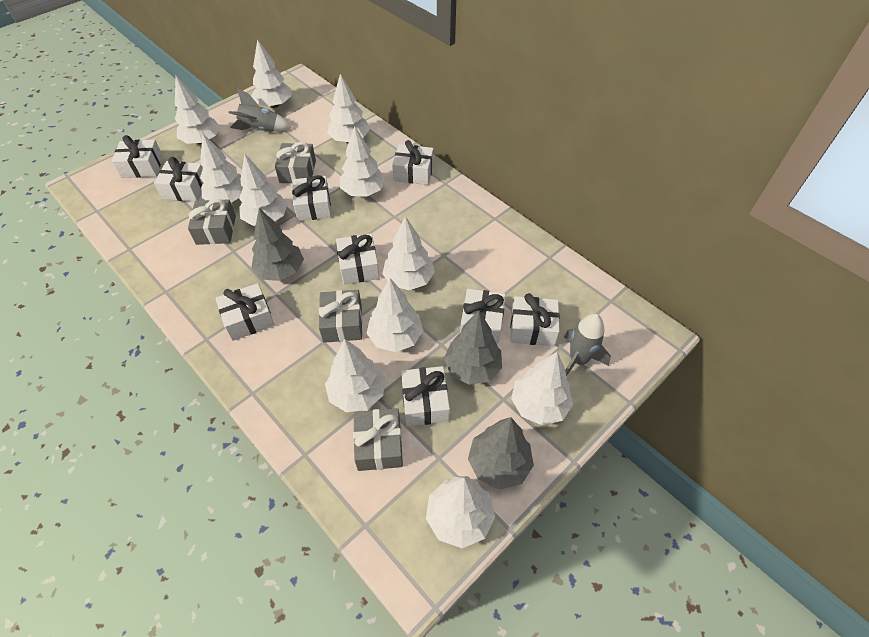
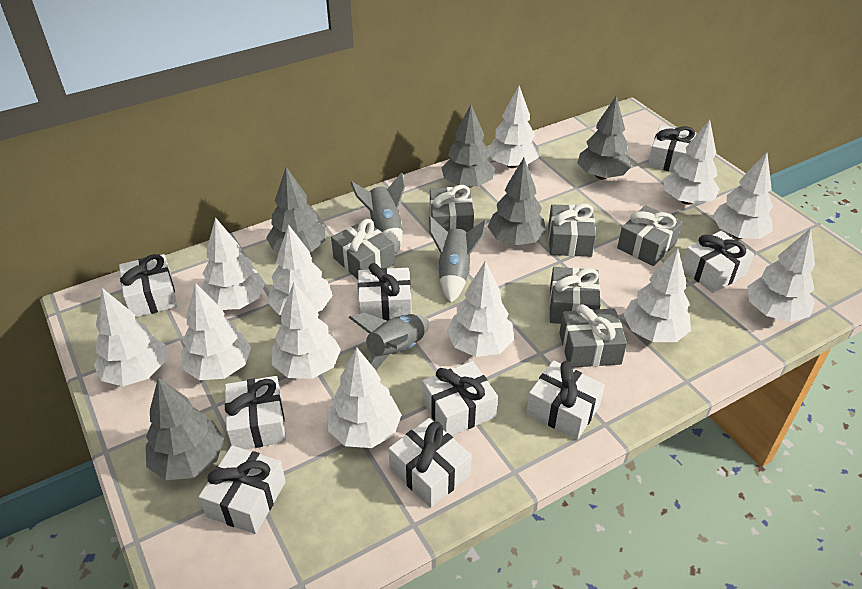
grey gift: [188,199,236,245] [275,142,316,183] [319,290,362,343] [353,408,403,471] = 4 -> [331,219,395,279] [430,185,474,232] [548,203,596,257] [549,267,600,324] [559,304,627,368] [617,205,682,266] = 6
grey rocket: [229,88,292,131] [564,314,611,376] = 2 -> [348,313,429,370] [350,172,405,254] [429,216,487,303] = 3
grey tree: [251,208,304,281] [444,311,502,385] [468,417,534,490] = 3 -> [146,378,224,480] [266,167,325,252] [441,104,495,188] [487,158,547,245] [577,96,632,180] = 5
white tree: [175,76,220,144] [200,133,243,203] [239,154,288,226] [251,39,291,108] [325,339,385,412] [327,74,370,143] [340,126,385,197] [367,278,423,352] [382,216,435,290] [426,476,495,548] [511,352,573,425] = 11 -> [94,288,165,386] [181,283,251,380] [201,217,265,310] [267,224,332,315] [272,282,341,379] [328,347,402,448] [446,261,514,357] [488,86,539,168] [623,248,691,342] [663,120,720,205] [713,152,773,239] [747,228,815,322] = 12

